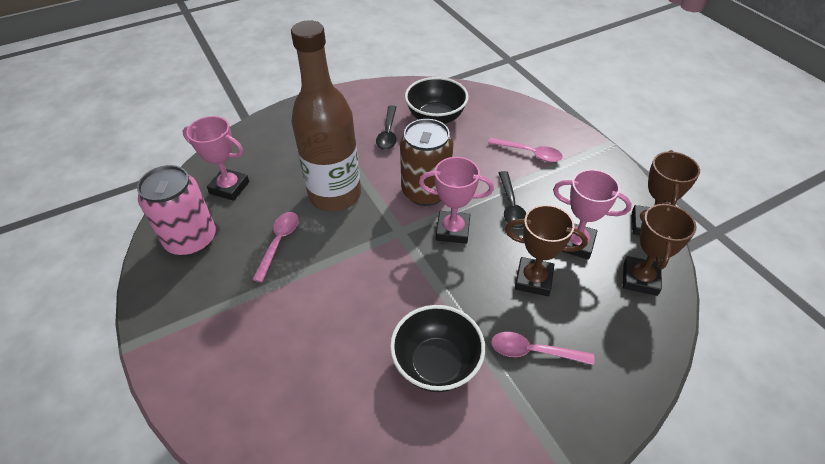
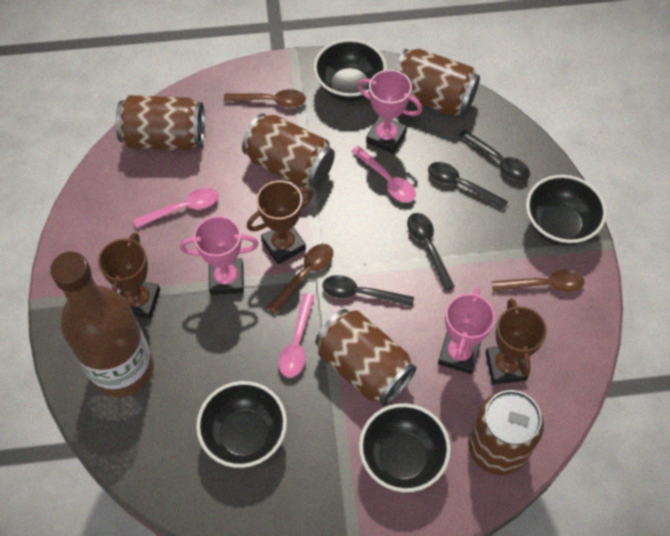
black bowl: [390,305,485,392] [405,77,468,124] = 2 -> [196,381,287,468] [313,39,387,102] [359,403,451,492] [526,175,606,246] = 4
black spoon: [376,105,397,150] [499,171,526,229] = 2 -> [322,275,414,307] [407,213,455,291] [428,162,508,210] [458,129,530,181] = 4
brown can: [400,119,453,206] = 1 -> [116,95,205,151] [242,113,335,188] [315,309,417,406] [395,49,480,117] [468,390,544,475] = 5
brown spoon: none = 0 -> [224,89,306,108] [267,244,333,314] [492,270,585,292] = 3
pink can: [137,165,216,256] = 1 -> none = 0

